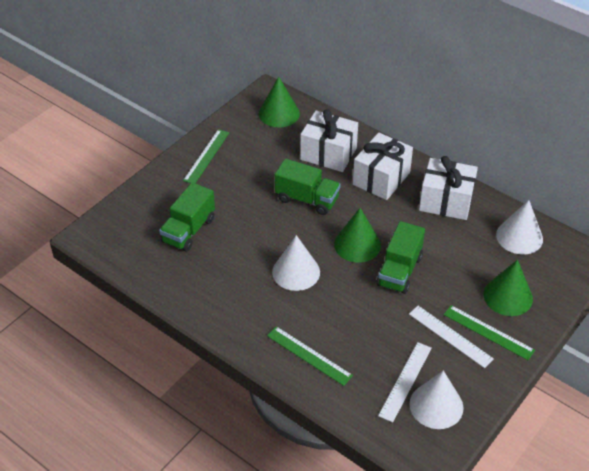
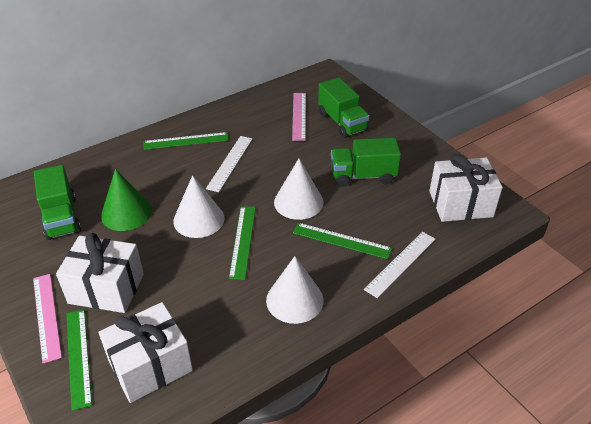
green cone: [259,76,300,128] [334,208,381,263] [483,260,533,316] = 3 -> [101,169,152,231] = 1
green ruler: [183,129,230,183] [267,326,353,386] [444,305,535,360] = 3 -> [67,309,92,411] [143,132,229,150] [229,206,256,280] [293,223,392,259] = 4
pink ruler: none = 0 -> [33,274,62,363] [292,93,306,141] = 2

